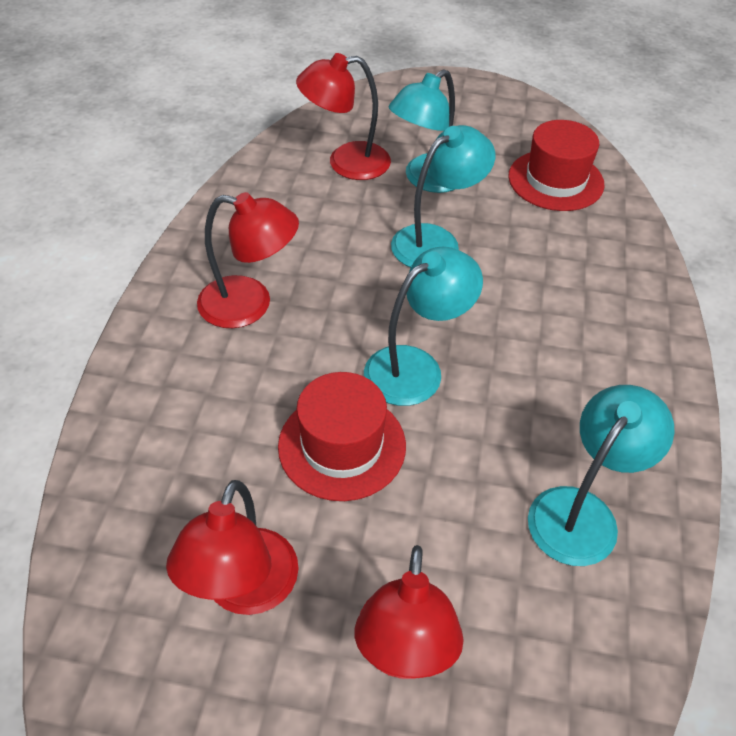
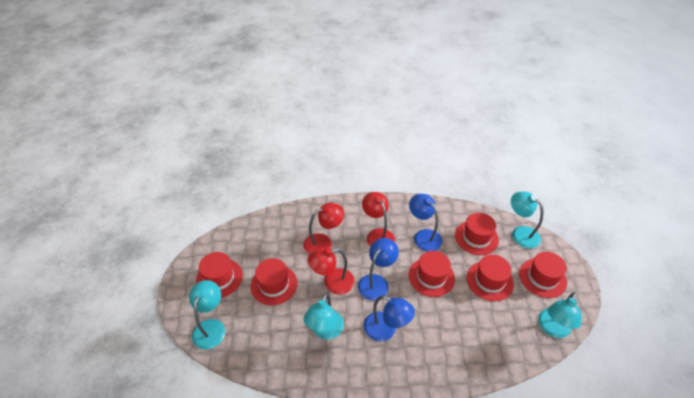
blue lamp: none = 0 -> [358,238,399,301] [363,295,415,341] [409,194,443,252] = 3
red hat: [278,372,406,501] [508,120,604,211] = 2 -> [196,252,243,298] [250,258,297,305] [409,251,455,297] [455,213,499,255] [467,255,514,301] [519,252,567,298] = 6
red lamp: [166,480,299,615] [197,192,299,328] [296,53,391,180] [355,545,464,679] = 4 -> [304,203,344,254] [308,248,355,294] [362,192,395,247] = 3

